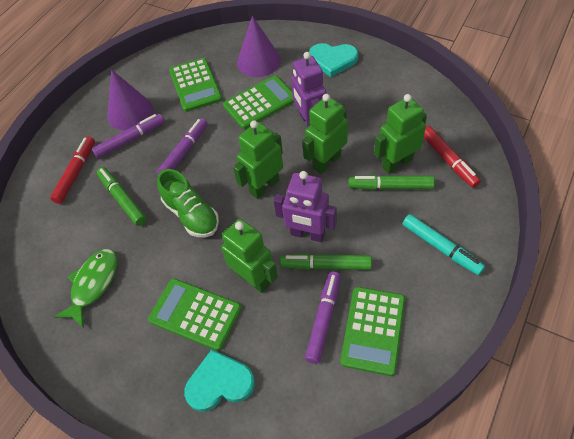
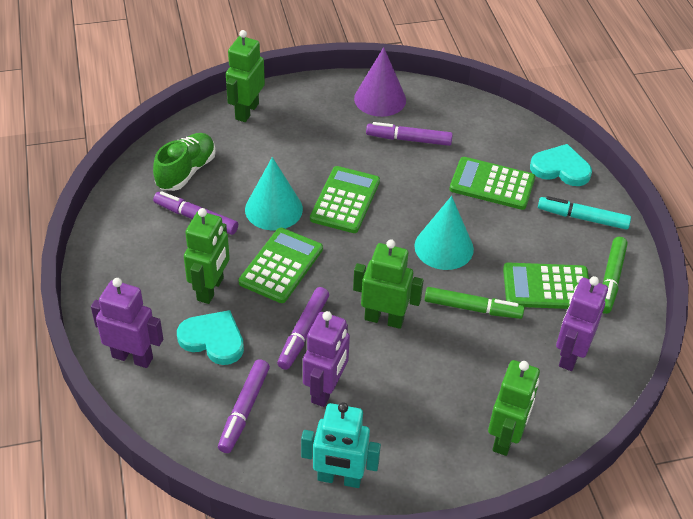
green fish: [54,249,117,328] = 1 -> none = 0
green marker: [97,167,147,226] [280,254,372,270] [349,175,435,190] = 3 -> [424,287,524,319] [602,237,628,314] = 2
purple cone: [107,69,153,130] [237,16,281,77] = 2 -> [354,47,406,117] = 1
purple marker: [92,114,165,159] [156,118,208,176] [305,272,341,364] = 3 -> [153,191,238,235] [218,359,270,453] [277,287,329,370] [366,122,453,146] = 4
purple robot: [273,171,337,242] [291,52,327,127] = 2 -> [91,278,163,368] [303,311,350,407] [556,276,608,371] = 3
red marker: [50,136,95,204] [424,126,481,188] = 2 -> none = 0
turquoise cone: none = 0 -> [245,157,303,230] [414,196,474,270] = 2
turquoise robot: none = 0 -> [301,402,381,488] = 1

